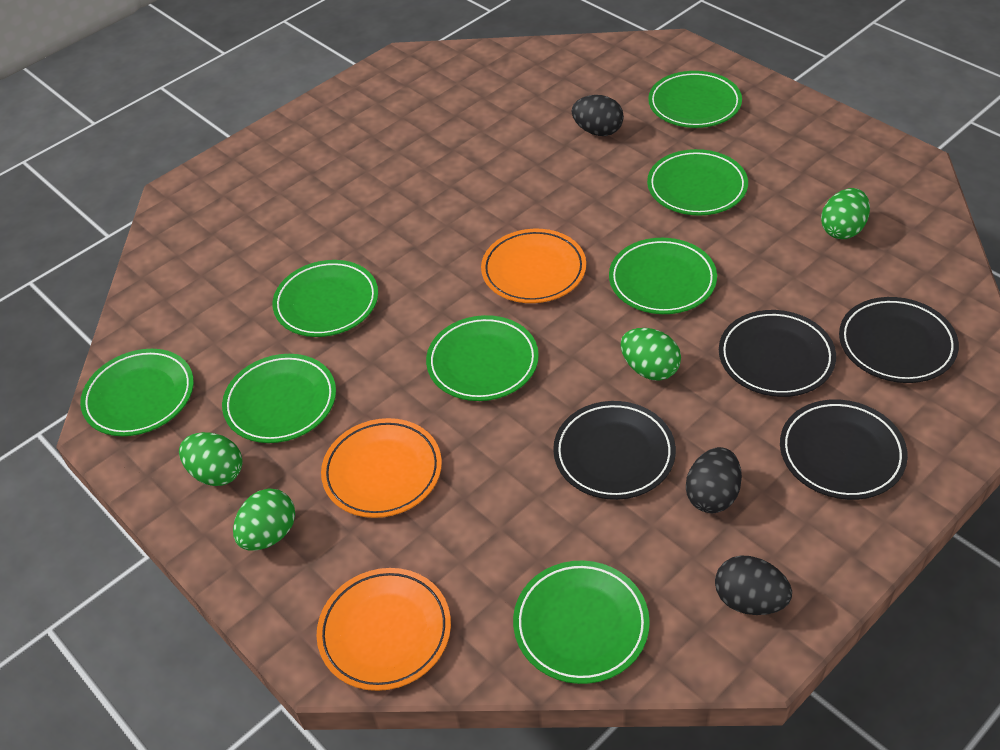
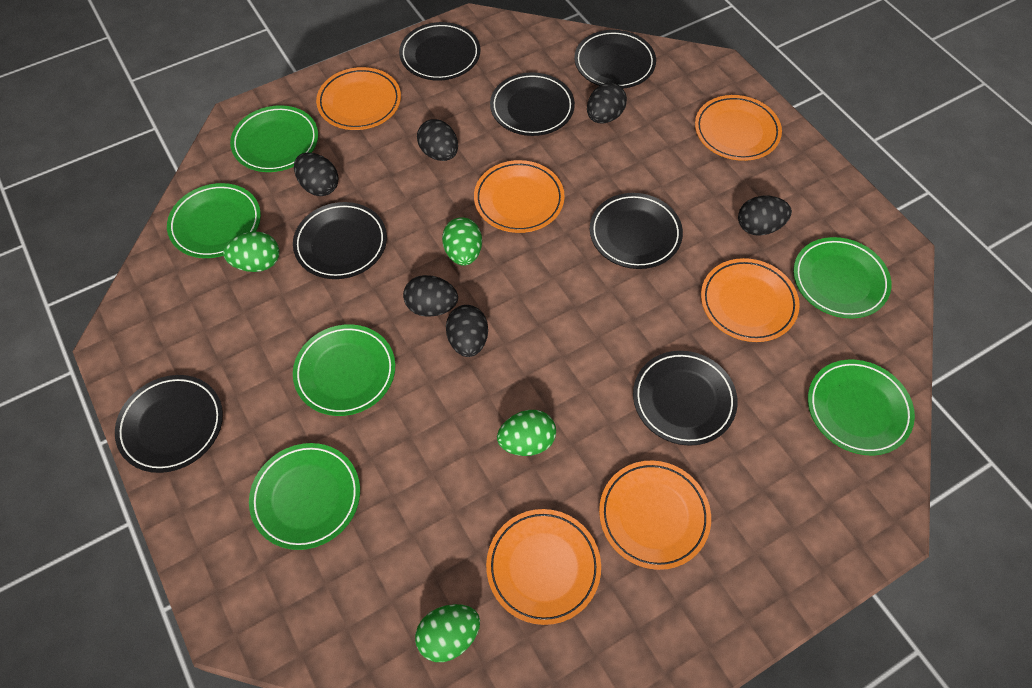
black egg: [571,95,624,136] [686,447,742,513] [715,555,792,615] = 3 -> [294,153,339,196] [403,275,458,317] [417,119,458,161] [446,305,488,357] [587,83,627,123] [738,196,792,236] = 6
black plate: [553,401,676,500] [719,310,836,397] [780,399,908,500] [839,297,959,383] = 4 -> [115,375,223,473] [293,202,387,279] [399,22,481,81] [490,72,575,136] [574,30,656,89] [590,193,683,269] [633,351,738,446] = 7
green plate: [80,349,194,436] [222,354,336,443] [273,260,378,337] [426,315,539,401] [513,561,650,684] [609,238,717,314] [647,149,748,216] [648,71,742,128] = 8 -> [167,183,261,258] [230,105,318,172] [249,443,360,550] [293,324,395,416] [793,237,891,318] [808,360,915,455] = 6
orange plate: [316,568,451,691] [321,418,442,518] [481,229,586,303] = 3 -> [316,67,401,130] [474,160,565,233] [486,509,601,625] [599,461,711,570] [695,95,782,161] [701,258,800,342] = 6

